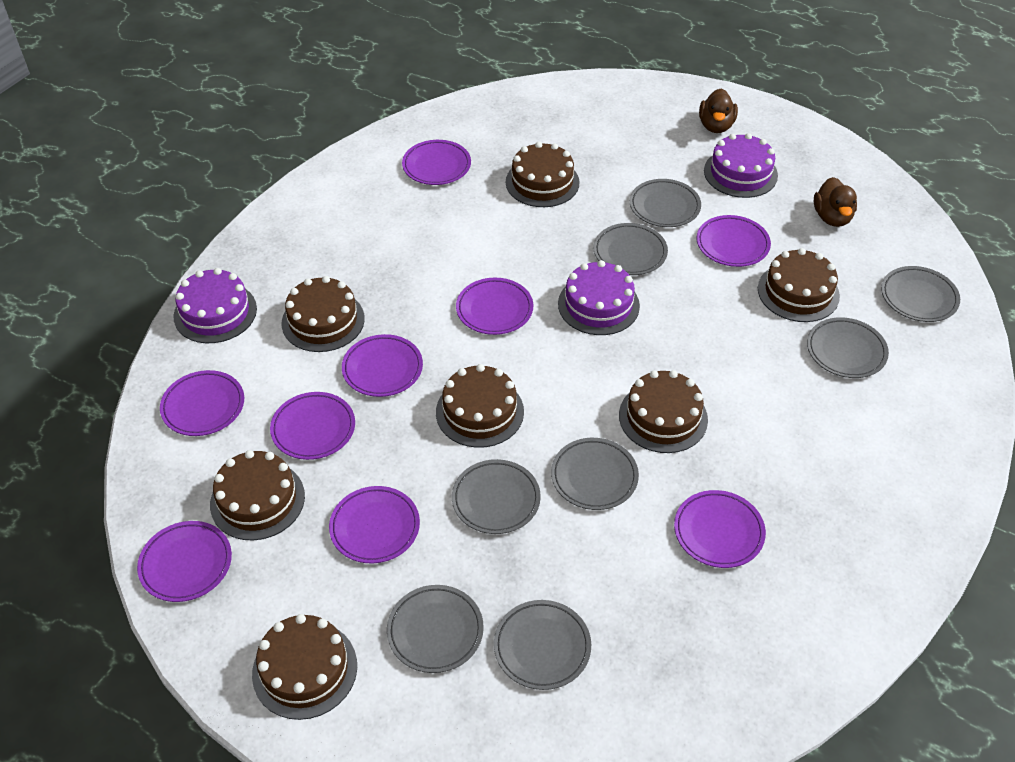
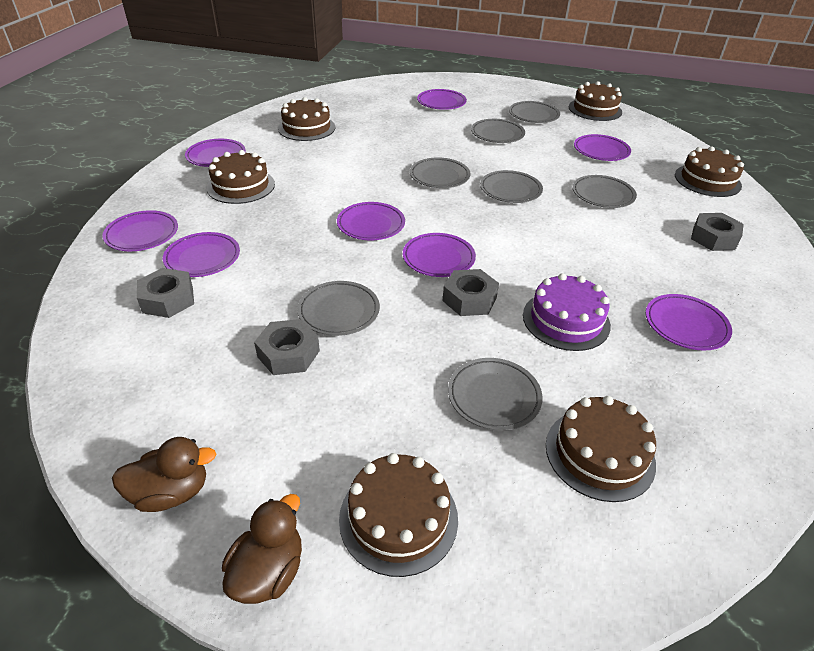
brown cake: [210,450,305,540] [252,614,357,720] [281,276,365,352] [436,364,524,448] [506,142,579,207] [619,370,708,453] [758,248,840,322] = 7 -> [207,150,275,204] [278,97,335,141] [339,453,458,577] [546,396,656,502] [569,81,622,121] [675,146,744,197] = 6
grey nut: none = 0 -> [137,268,194,318] [254,319,320,375] [443,269,499,316] [691,213,744,251] = 4
grey plate: [387,585,484,673] [452,459,541,534] [494,600,591,690] [551,438,639,510] [593,223,668,275] [630,179,701,227] [807,317,889,378] [881,266,960,322] = 8 -> [297,281,380,336] [410,157,470,188] [448,358,543,431] [471,119,525,143] [480,170,543,203] [509,101,560,123] [572,175,637,208] = 7
purple cake: [173,268,257,343] [558,260,640,335] [704,133,778,198] = 3 -> [523,273,611,351] = 1
purple plate: [137,521,232,602] [160,370,244,436] [270,392,355,460] [329,486,420,564] [342,334,423,397] [402,140,471,185] [456,278,533,335] [674,490,766,568] [696,215,771,267] = 9 -> [103,210,178,251] [163,232,240,277] [185,139,246,167] [337,202,405,240] [403,233,476,277] [417,89,467,110] [574,134,631,161] [645,294,732,351] = 8

